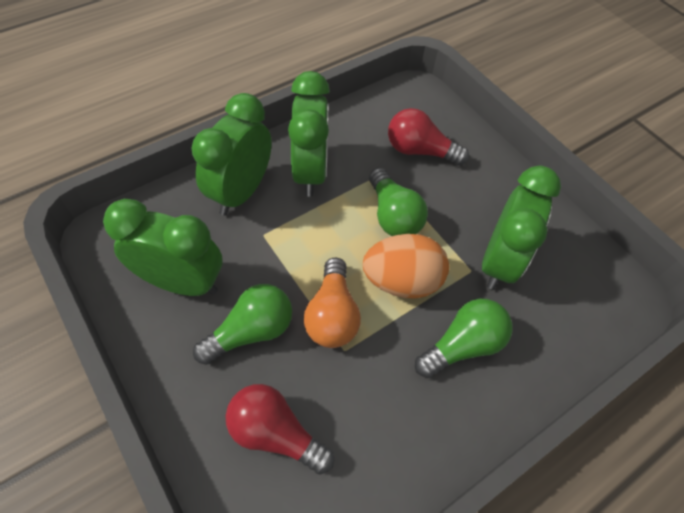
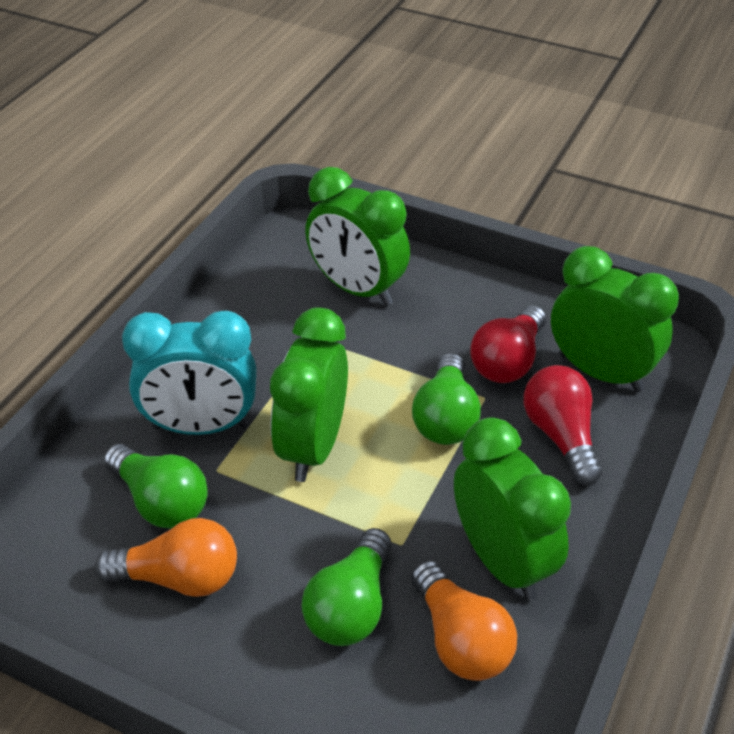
orange egg: [363,234,449,299] = 1 -> none = 0
orange light bulb: [304,258,361,348] = 1 -> [95,518,237,597] [411,560,517,681] = 2
turquoise clock: none = 0 -> [122,311,256,435] = 1

